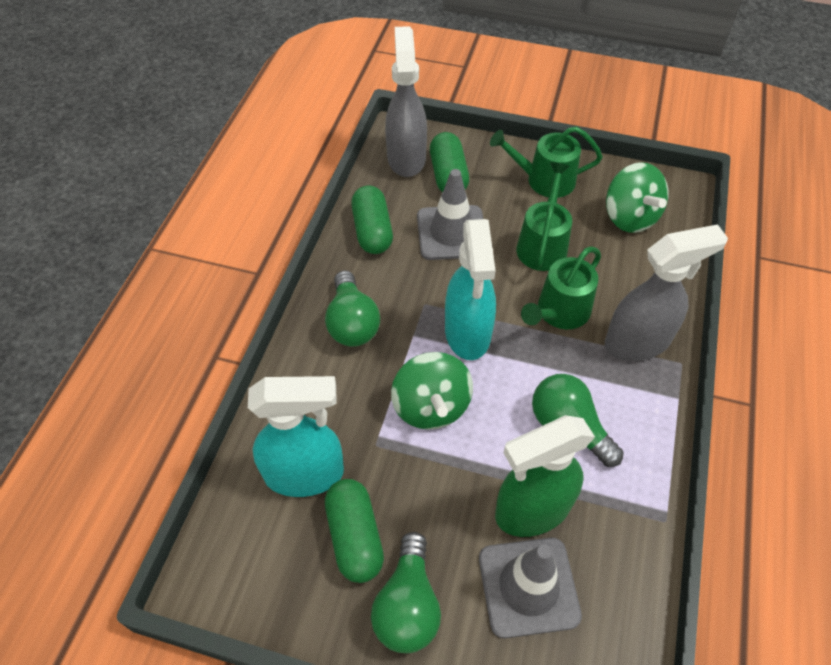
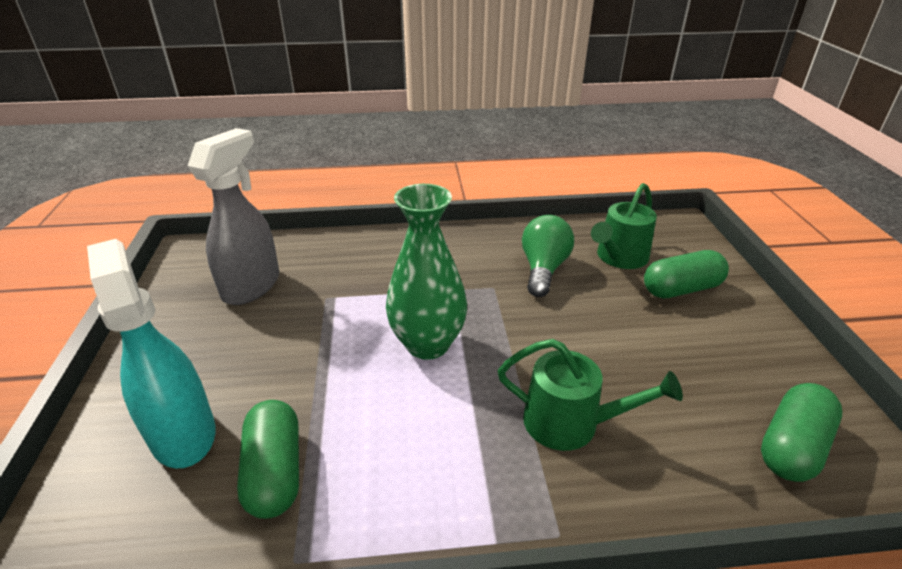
green light bulb: [325,271,380,347] [371,532,441,653] [532,374,624,467] = 3 -> [522,215,574,297] = 1
green spinning top: [391,352,473,429] [606,162,668,233] = 2 -> none = 0
green spray bottle: [495,415,595,537] = 1 -> none = 0
green vase: none = 0 -> [386,184,467,360] = 1
green watering can: [490,127,602,198] [516,163,572,271] [521,246,601,329] = 3 -> [498,339,683,451] [591,183,657,269] = 2
grey spray bottle: [385,26,427,177] [605,224,728,361] = 2 -> [188,128,279,305] = 1
grey traffic cone: [417,169,483,260] [479,538,582,638] = 2 -> none = 0
turquoise spray bottle: [248,376,344,497] [445,219,496,360] = 2 -> [87,239,215,468] = 1

